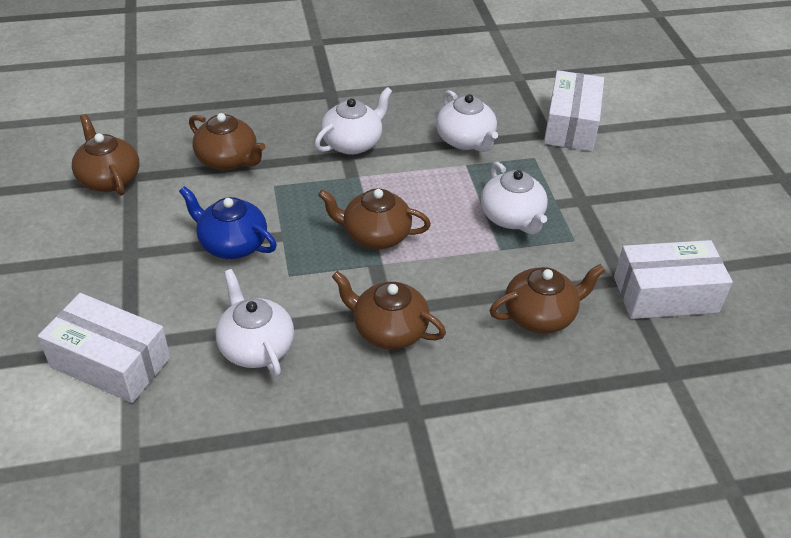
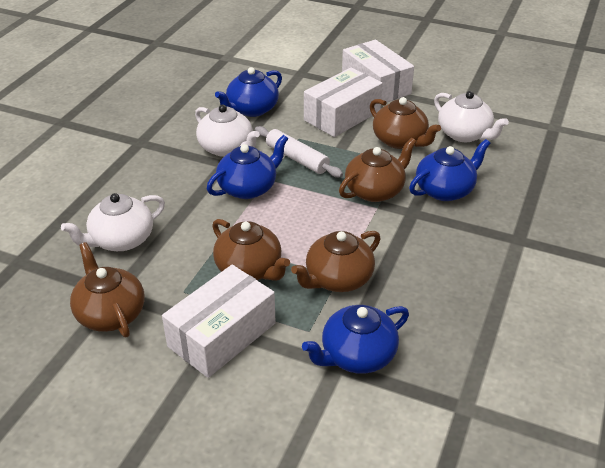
blue teapot: [179,186,277,259] = 1 -> [207,135,288,199] [215,67,282,117] [302,305,409,374] [409,139,490,201] = 4
white rolling pin: none = 0 -> [255,126,343,178] = 1
white teapot: [216,269,294,377] [314,87,392,155] [436,90,498,152] [481,162,548,235] = 4 -> [61,193,165,251] [195,104,260,157] [434,91,509,142] = 3

